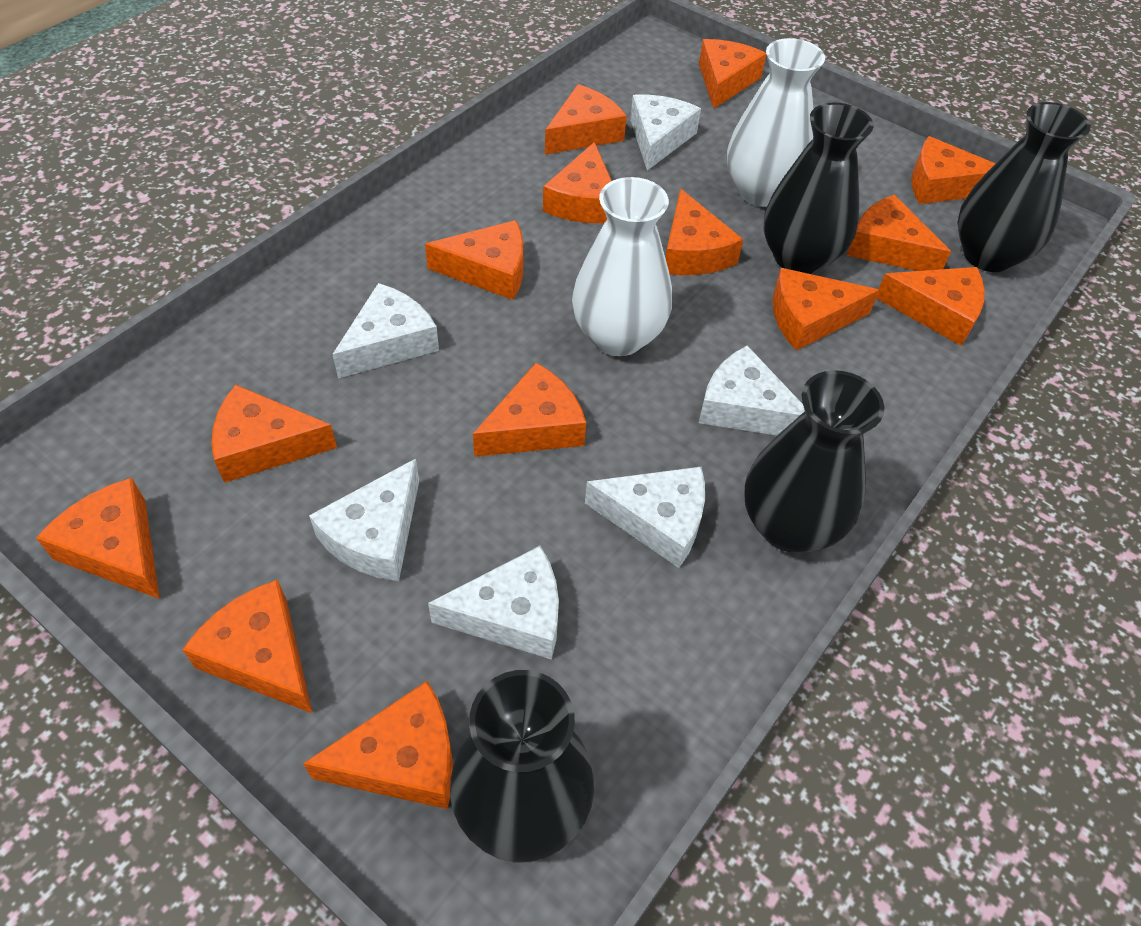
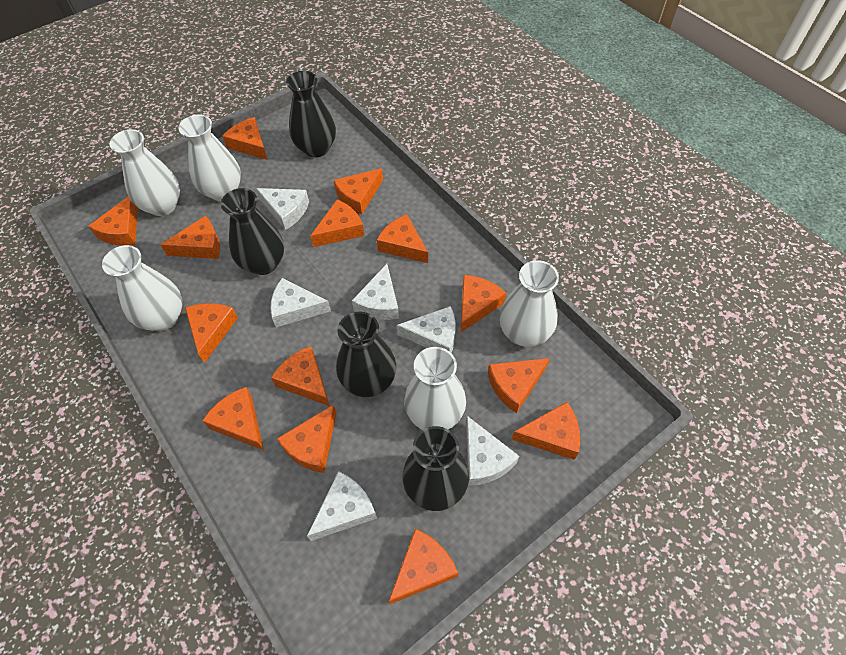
white vase: [572,177,672,356] [727,38,825,207] = 2 -> [102,245,182,331] [109,129,180,216] [179,115,241,201] [404,347,466,430] [500,260,559,347] = 5

